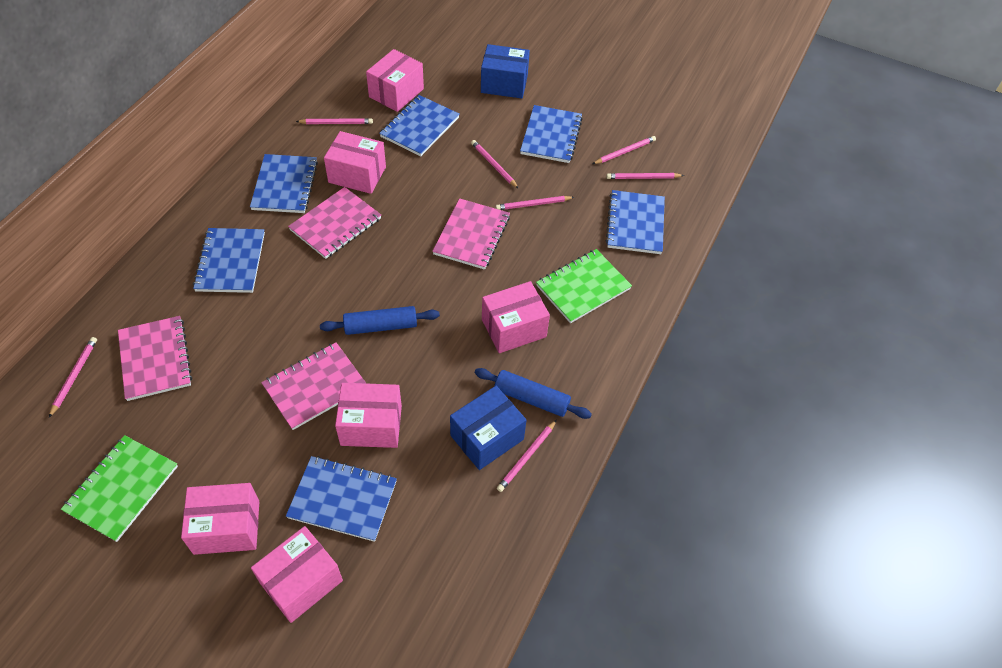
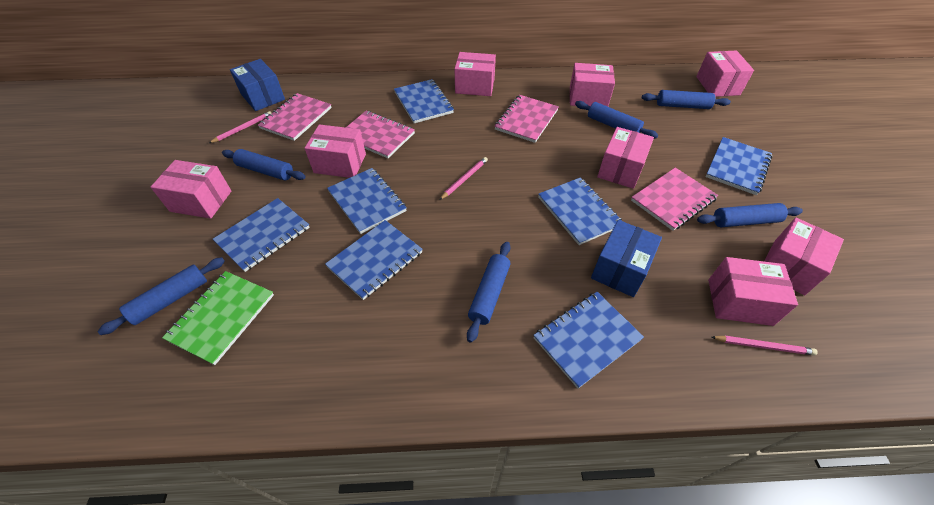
blue notebook: [193,228,265,293] [250,154,318,213] [286,456,397,542] [379,95,459,156] [520,105,583,163] [606,190,665,254] = 6 -> [213,198,310,272] [325,220,423,300] [327,168,407,234] [394,79,454,123] [533,292,644,389] [538,177,622,245] [706,137,772,195] = 7
blue rolling pin: [320,306,440,335] [475,368,592,419] = 2 -> [97,257,225,335] [222,149,306,181] [467,242,510,343] [575,101,658,139] [642,90,731,109] [697,203,803,227] = 6
green notebook: [61,435,178,542] [536,249,632,323] = 2 -> [162,271,274,365] = 1
pink box: [181,483,259,555] [251,526,343,623] [324,131,386,194] [335,383,402,448] [366,49,424,112] [482,281,550,353] = 6 -> [151,160,231,219] [305,124,366,178] [455,52,496,96] [570,63,615,107] [597,127,654,189] [696,50,754,97] [708,257,798,326] [764,218,844,295] = 8
pink pencil: [49,337,97,418] [296,118,373,124] [471,140,519,189] [496,196,574,210] [497,420,557,492] [593,136,656,164] [606,173,684,179] = 7 -> [209,111,272,143] [439,157,488,200] [711,336,818,356] = 3

